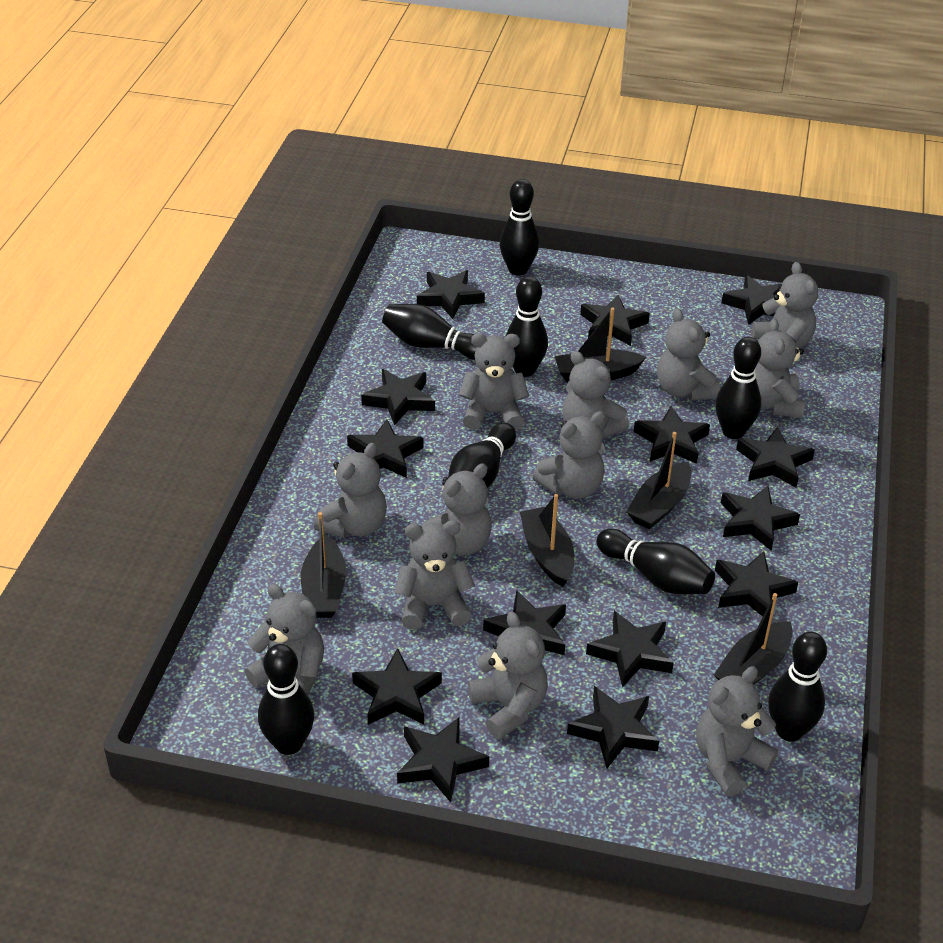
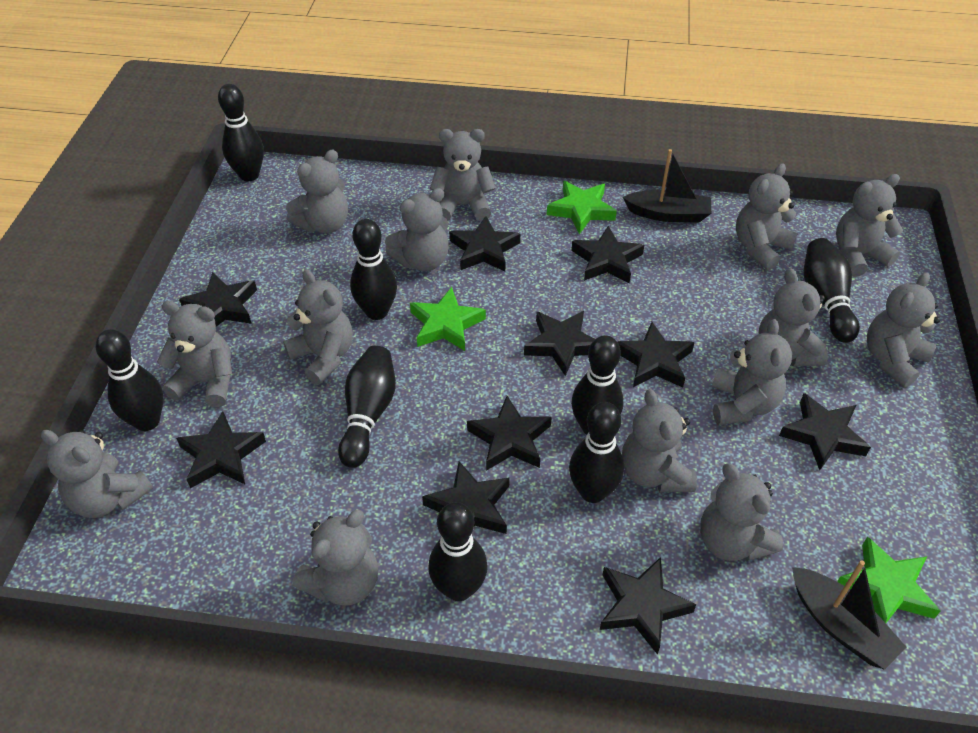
black boat: [301,512,346,618] [520,494,574,587] [555,308,646,382] [626,432,691,529] [714,593,793,685] = 5 -> [623,149,711,223] [792,560,906,670] = 2
black star: [347,419,424,478] [352,648,442,725] [361,369,435,426] [397,717,489,803] [417,270,485,319] [483,590,566,655] [567,686,659,768] [580,295,650,346] [586,611,674,688] [634,406,710,464] [715,551,798,617] [721,275,780,325] [721,486,800,551] [736,427,815,488] = 14 -> [176,411,266,488] [179,272,257,327] [422,461,510,534] [449,216,520,271] [467,396,552,471] [524,311,595,376] [571,226,644,283] [600,557,696,655] [618,322,695,387] [779,393,871,470] = 10
green star: none = 0 -> [410,287,486,351] [547,181,617,234] [837,537,941,623] = 3
grey teddy bear: [245,584,324,695] [314,443,387,538] [394,520,475,630] [422,463,492,555] [459,333,529,430] [468,612,548,739] [533,411,606,499] [562,351,629,439] [657,308,720,401] [696,666,779,796] [752,262,818,348] [755,319,805,418] = 12 -> [41,430,153,518] [157,301,232,407] [283,270,353,385] [286,150,348,233] [293,510,378,606] [385,188,449,271] [430,129,495,221] [622,389,697,492] [700,463,783,562] [712,319,792,425] [736,163,798,270] [758,269,828,366] [836,174,903,277] [867,272,940,388] = 14

